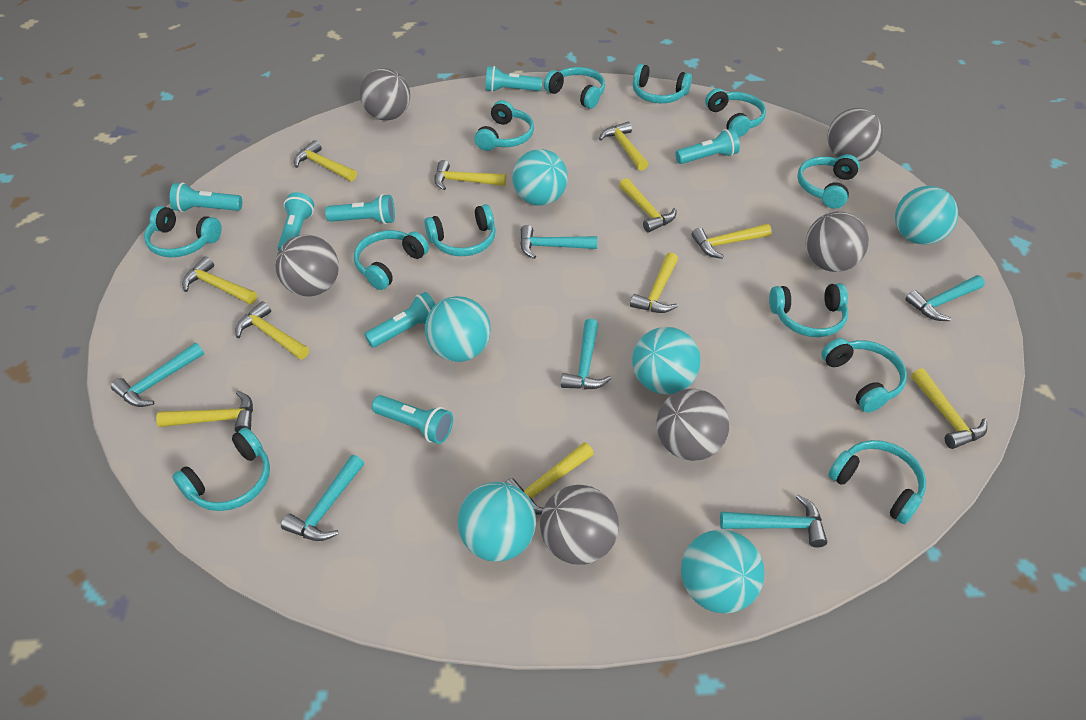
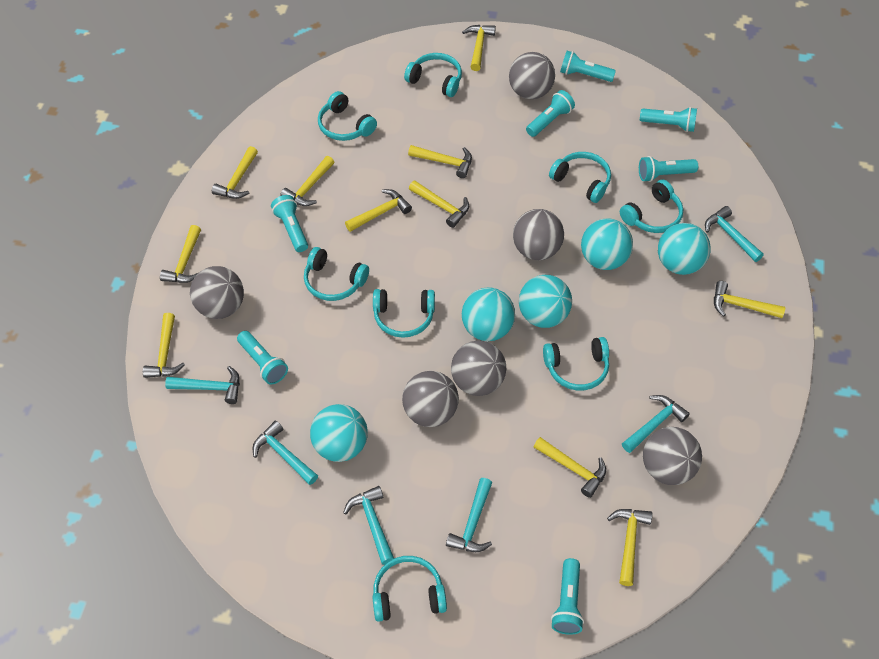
turquoise ball: [425,296,491,362] [458,482,536,562] [512,149,568,206] [632,327,701,395] [681,529,765,614] [895,186,958,245] = 6 -> [310,404,368,462] [462,287,515,341] [519,275,572,328] [581,218,633,270] [658,223,711,275] = 5
turquoise headphones: [144,206,222,257] [172,428,270,511] [354,230,429,290] [424,204,496,256] [475,100,534,151] [544,67,605,109] [633,64,692,103] [705,88,766,137] [769,283,848,337] [797,154,860,209] [821,338,907,412] [828,440,926,524] = 12 -> [304,247,369,301] [318,91,377,141] [372,556,447,622] [373,289,435,338] [404,53,462,97] [543,337,609,390] [549,152,611,203] [620,179,683,233] = 8

